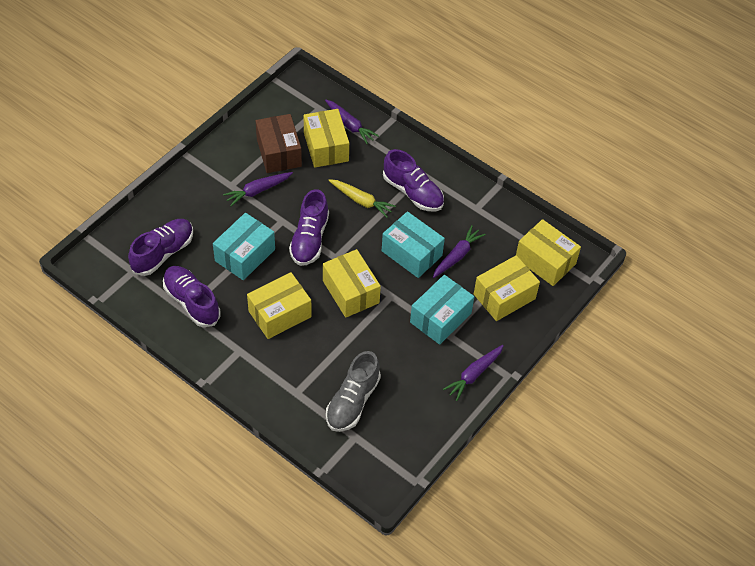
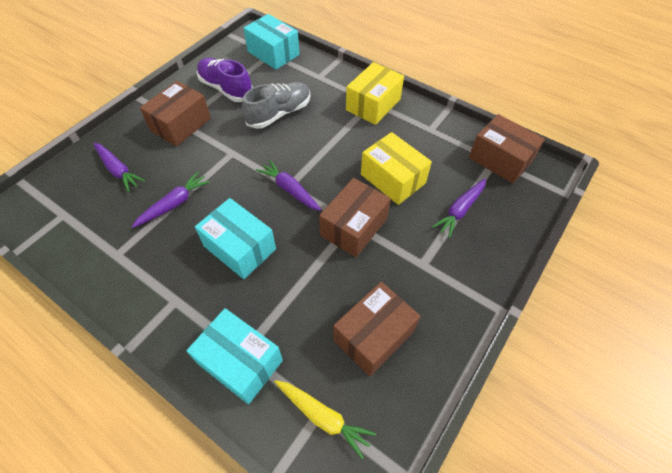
brown box: [256,114,302,173] = 1 -> [140,81,211,146] [319,178,391,257] [333,282,421,376] [469,114,545,183] = 4
purple shoe: [128,219,193,276] [163,266,221,327] [289,189,329,266] [383,149,444,212] = 4 -> [197,58,253,102] = 1
yellow box: [247,272,312,339] [304,109,349,168] [323,249,381,318] [474,255,540,321] [516,219,581,286] = 5 -> [346,62,404,125] [361,132,432,205] = 2

